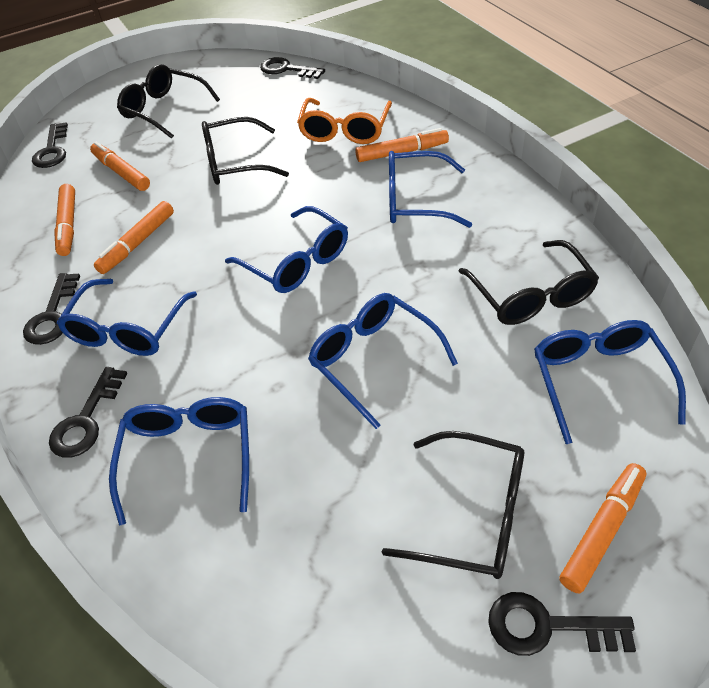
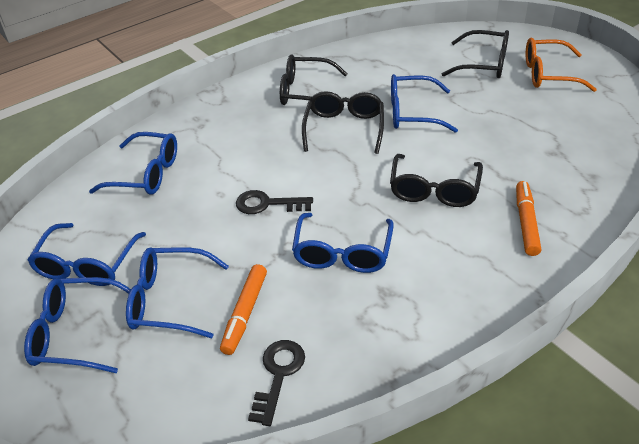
black key: [23,273,80,345] [32,122,68,168] [49,367,128,458] [260,57,325,79] [488,592,636,656] = 5 -> [236,190,313,214] [248,340,305,426] = 2
orange marker: [54,184,75,256] [90,142,150,191] [94,201,174,274] [355,128,449,162] [560,463,646,593] = 5 -> [220,264,267,355] [516,181,541,256] = 2

